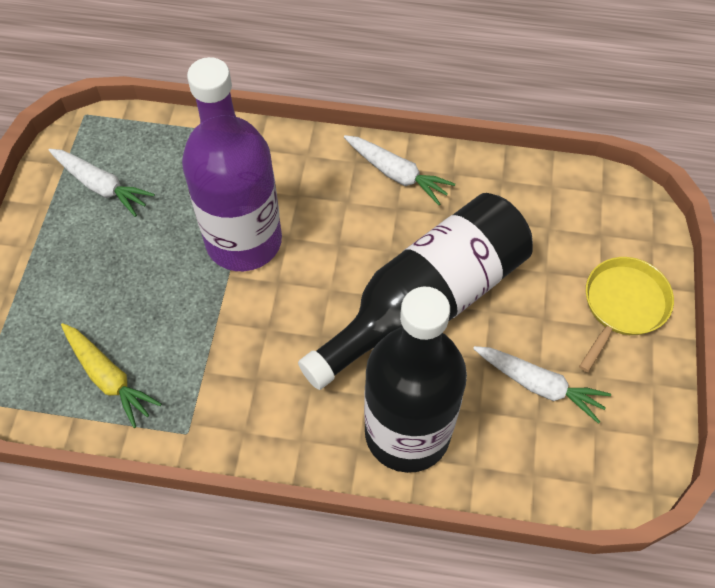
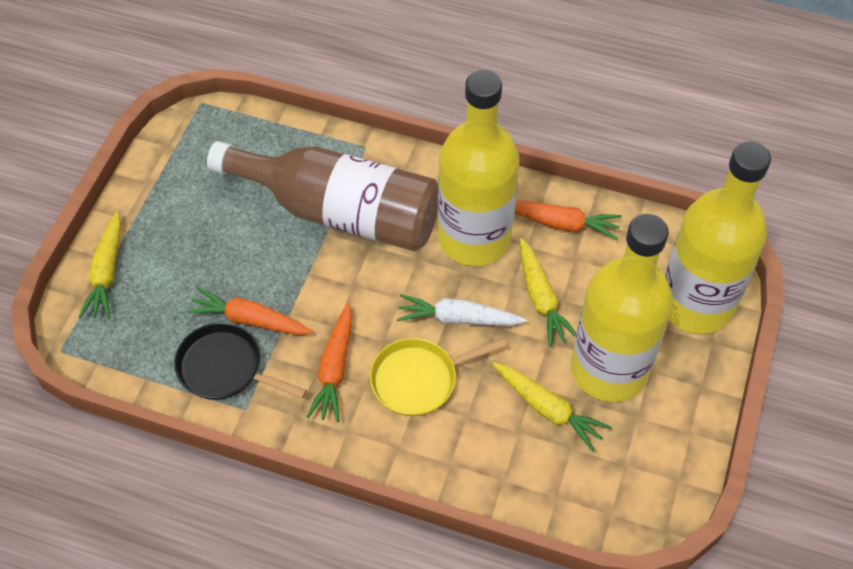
black bottle: [298,193,533,390] [364,287,467,473] = 2 -> none = 0
black pan: none = 0 -> [174,323,307,400] = 1
brown bottle: none = 0 -> [207,141,438,251] = 1
orange carrot: none = 0 -> [186,287,313,335] [306,304,352,422] [515,200,622,240] = 3
purple bottle: [182,57,282,271] = 1 -> none = 0
white carrot: [49,149,155,217] [344,135,455,205] [473,346,611,424] = 3 -> [397,294,527,326] = 1
yellow bottle: none = 0 -> [438,70,520,266] [571,214,673,402] [665,141,771,334] = 3
yellow carrot: [61,323,162,428] = 1 -> [79,211,121,319] [492,362,611,452] [520,238,576,347] = 3

